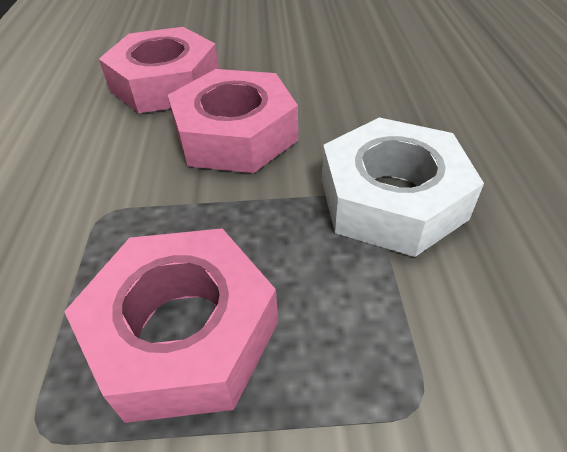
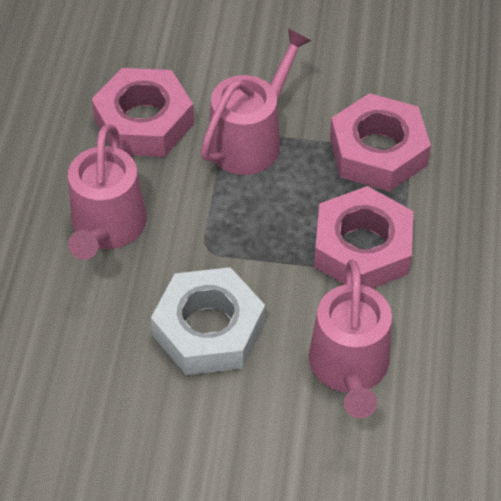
pink watering can: none = 0 -> [68,124,147,260] [201,28,312,175] [309,260,392,418] = 3

